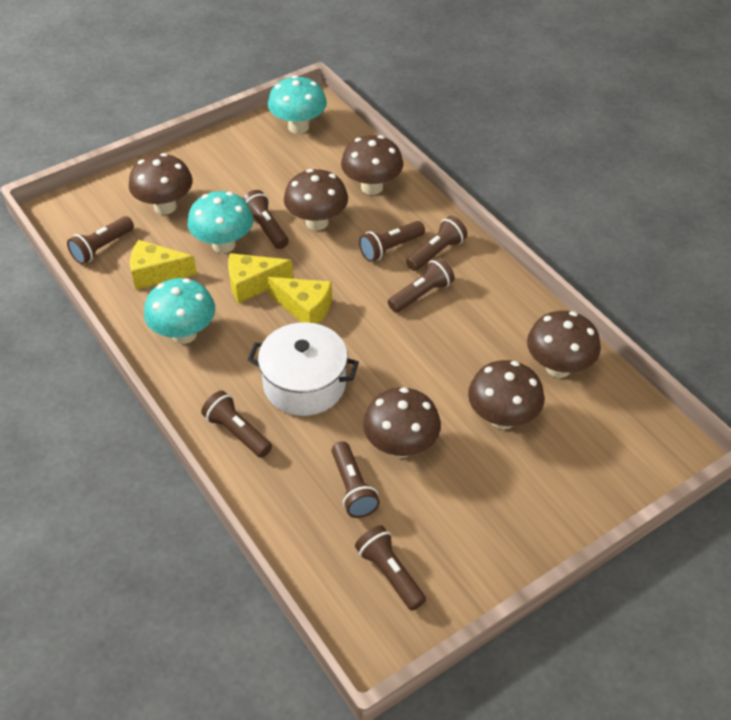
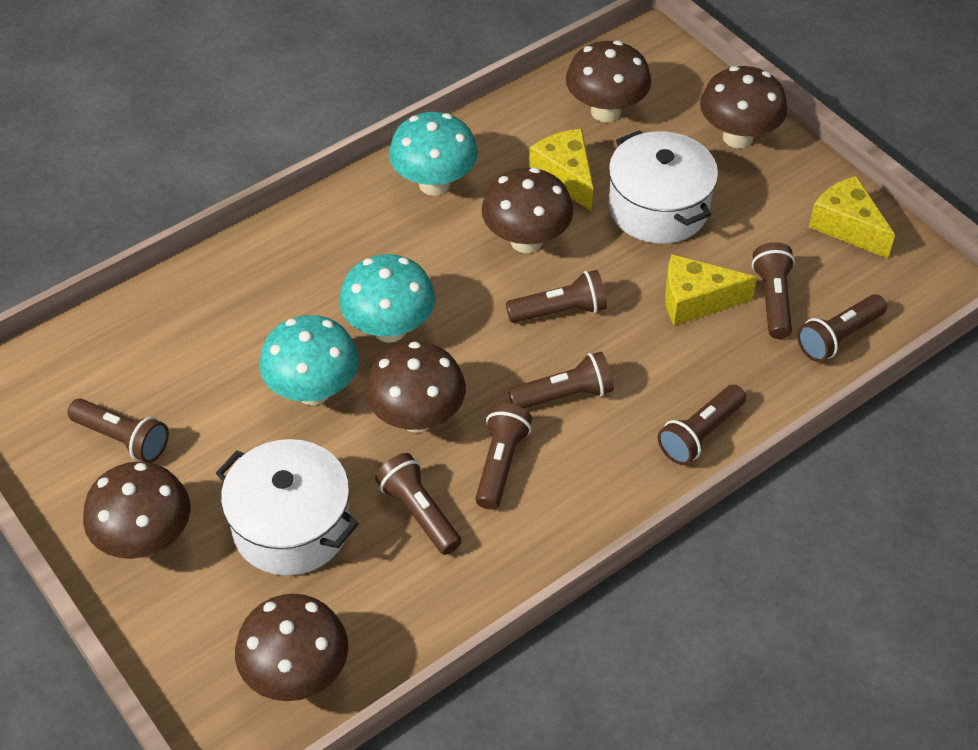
white pot: [248,322,359,416] = 1 -> [216,439,359,576] [608,130,718,244] = 2

